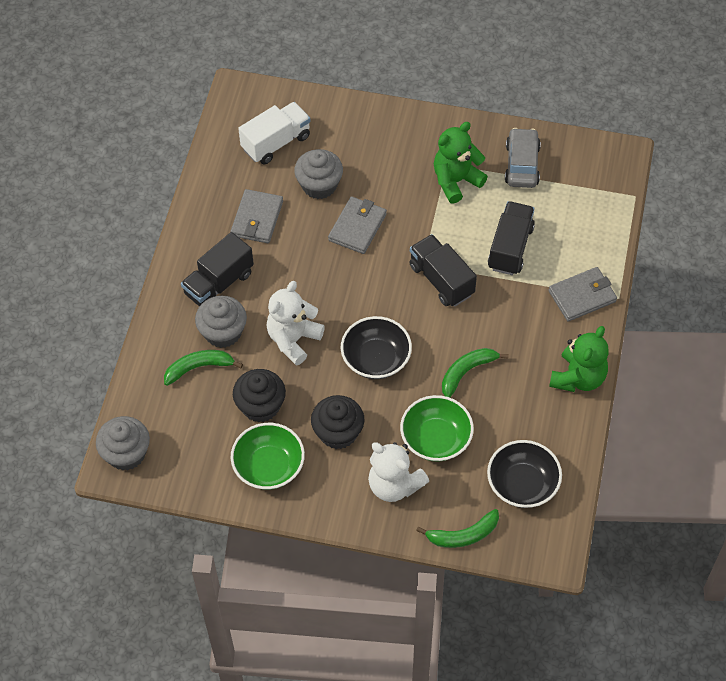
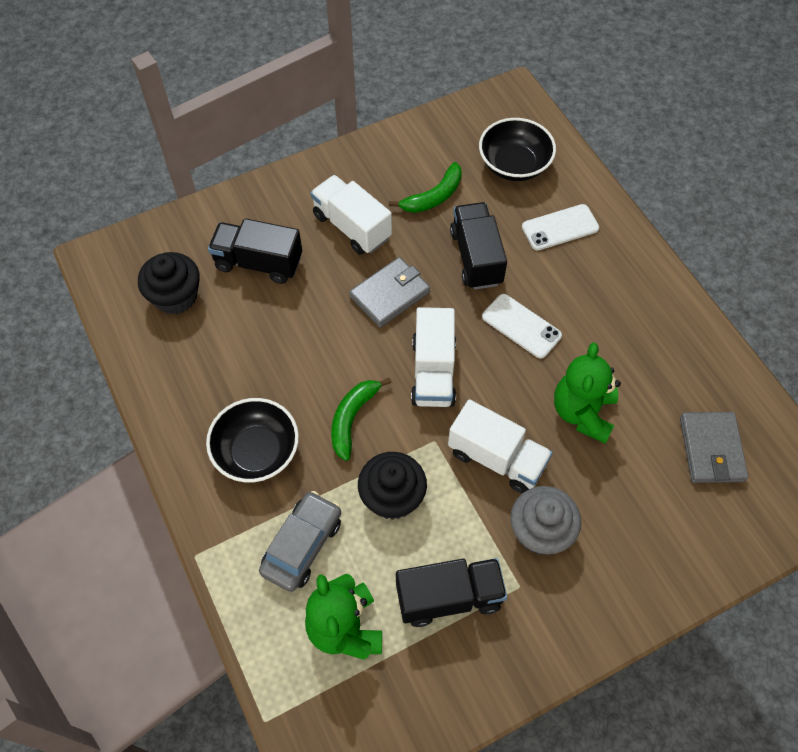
green banana: [164,350,243,386] [416,509,499,548] [442,348,509,398] = 3 -> [331,378,392,461] [389,162,462,213] = 2
green bowl: [231,423,305,490] [400,395,474,461] = 2 -> none = 0
grey cupcake: [96,416,150,470] [195,296,247,348] [294,149,343,199] = 3 -> [510,486,581,555] = 1
grey wallet: [231,189,283,243] [328,196,387,254] [548,267,617,321] = 3 -> [349,257,430,328] [680,412,748,483] = 2
white phone: none = 0 -> [482,294,562,359] [522,204,599,251] = 2
white teddy bear: [266,281,325,366] [368,442,429,502] = 2 -> none = 0
white truck: [238,102,311,164] = 1 -> [311,175,392,255] [411,307,456,407] [448,399,553,493] = 3

